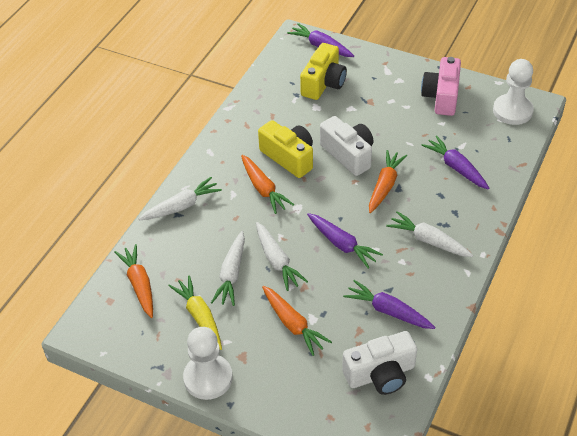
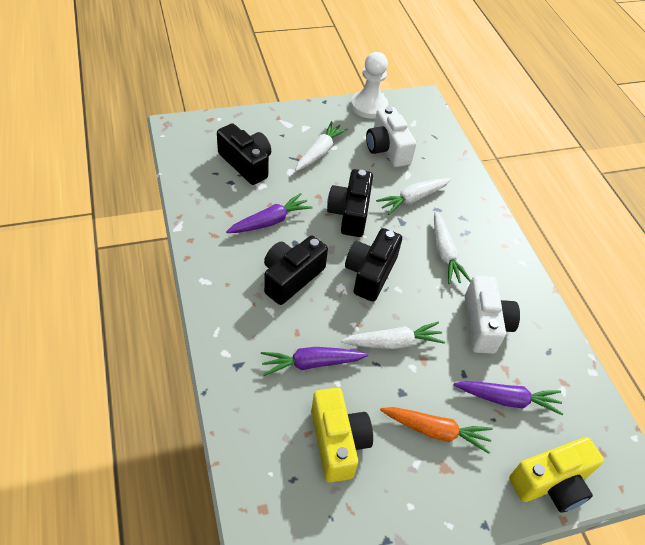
black camera: none = 0 -> [217,123,271,185] [264,236,328,305] [327,169,373,237] [345,228,402,302] = 4
orange carrot: [114,244,153,318] [241,155,294,214] [262,286,332,356] [369,150,407,213] = 4 -> [380,407,493,454] = 1
pink camera: [421,57,461,116] = 1 -> none = 0
purple carrot: [287,23,354,57] [307,213,383,269] [343,280,435,329] [421,135,490,190] = 4 -> [226,193,313,233] [261,347,368,376] [454,381,563,415] = 3
white pawn: [183,327,233,400] [493,59,534,125] = 2 -> [351,52,388,119] = 1
yellow carrot: [168,275,222,350] = 1 -> none = 0

